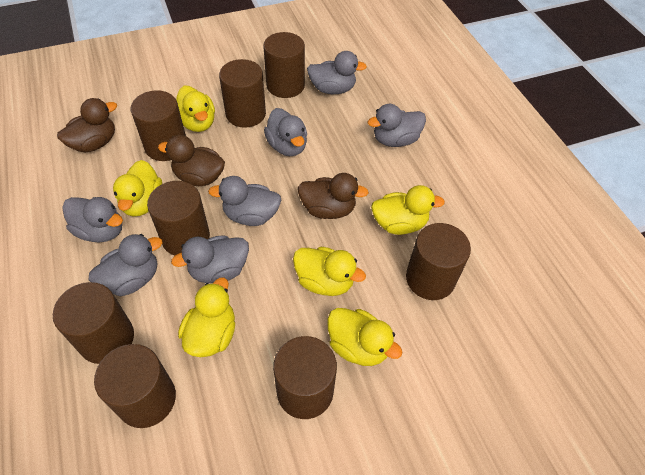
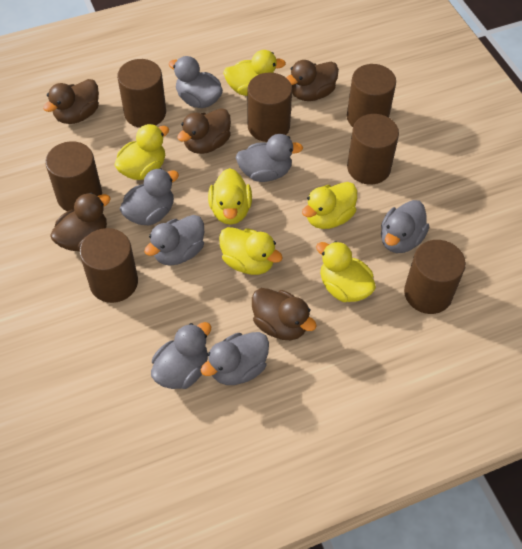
brown cylinder: [53,282,134,364] [94,344,176,428] [131,90,186,161] [147,181,210,256] [219,59,266,128] [263,32,305,98] [273,336,337,419] [406,223,471,300] = 8 -> [45,141,102,211] [79,228,138,303] [117,59,166,128] [248,72,292,142] [347,64,396,127] [347,114,399,185] [404,240,466,314] = 7
brown duck: [57,98,117,152] [158,135,225,186] [298,173,369,219] = 3 -> [43,79,99,124] [50,193,111,251] [177,108,231,154] [252,288,317,340] [286,60,339,101] = 5

